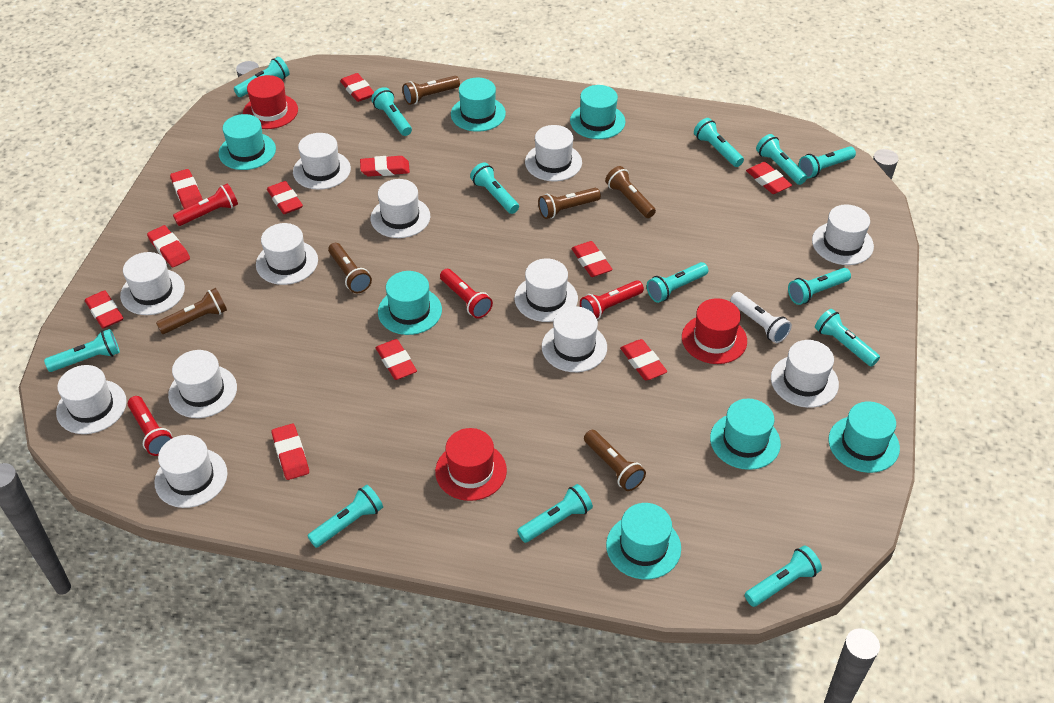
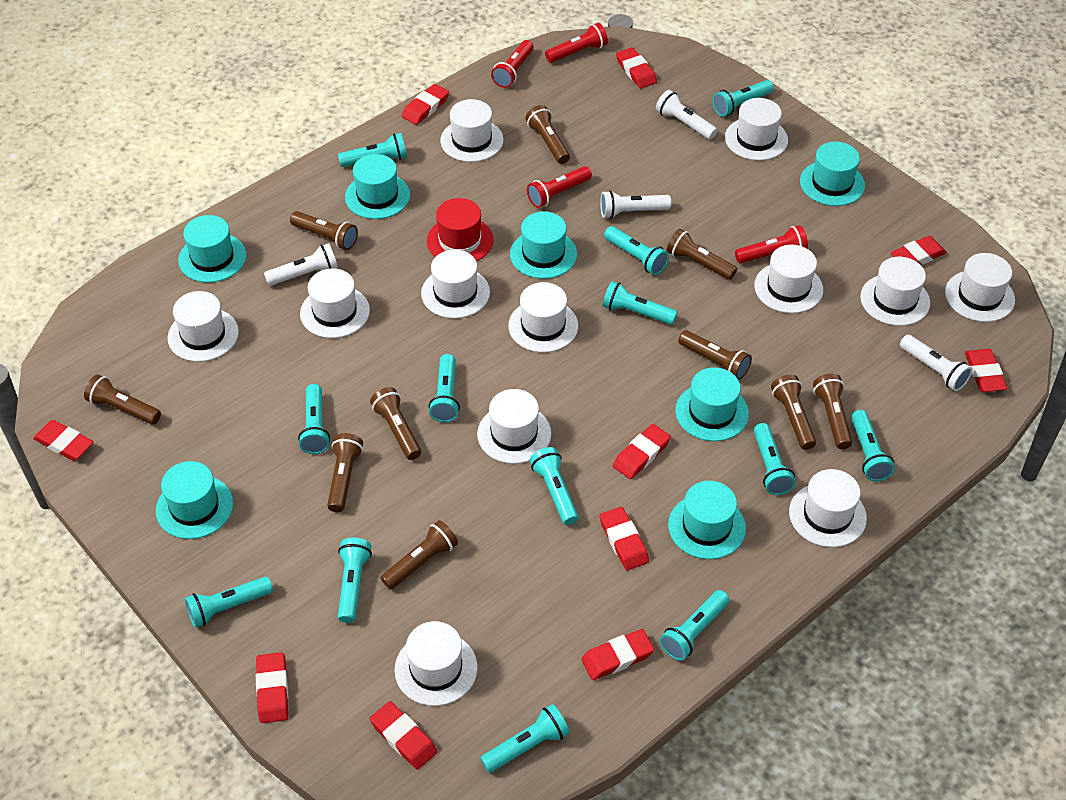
brown flashlight: [156,288,227,334] [328,243,372,293] [402,76,460,105] [538,188,601,219] [584,430,646,491] [605,166,656,218] = 6 -> [84,374,161,425] [290,211,358,250] [327,433,363,512] [370,387,421,460] [381,520,458,589] [526,105,570,164] [667,229,737,280] [678,330,752,380] [771,375,816,450] [813,373,852,449] = 10
red eraser: [85,290,123,329] [147,225,190,267] [170,169,203,209] [267,181,303,214] [271,424,309,480] [340,73,374,102] [360,156,410,177] [376,339,417,380] [571,241,613,277] [620,339,667,380] [746,162,792,194] = 11 -> [33,420,94,461] [256,652,288,723] [370,701,438,770] [402,84,449,125] [581,629,654,680] [600,507,649,570] [613,424,671,479] [616,47,657,88] [890,236,947,265] [965,349,1008,392] = 10
red hat: [243,75,298,129] [435,428,507,501] [682,298,747,364] = 3 -> [427,198,493,261] = 1
white flashlight: [730,292,792,343] = 1 -> [264,243,338,286] [600,190,671,219] [656,90,717,140] [900,335,972,391] = 4

